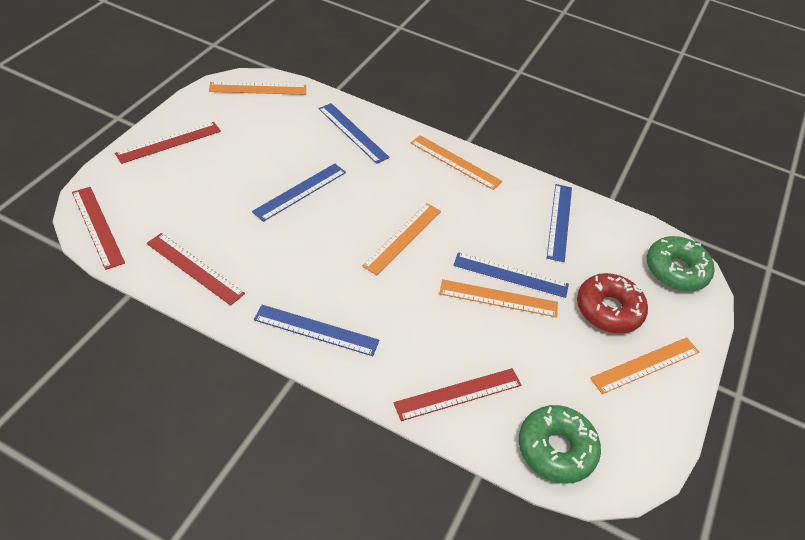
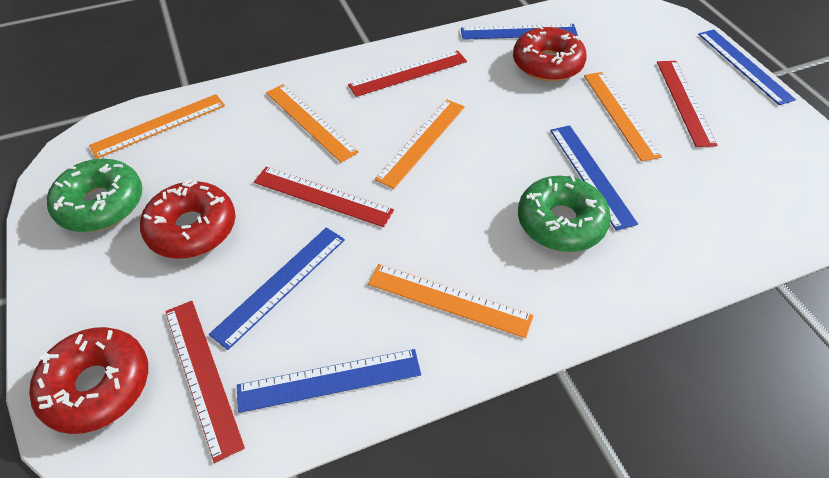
red donut: [577,273,648,334] = 1 -> [29,327,148,434] [140,179,235,259] [513,25,587,82] = 3

